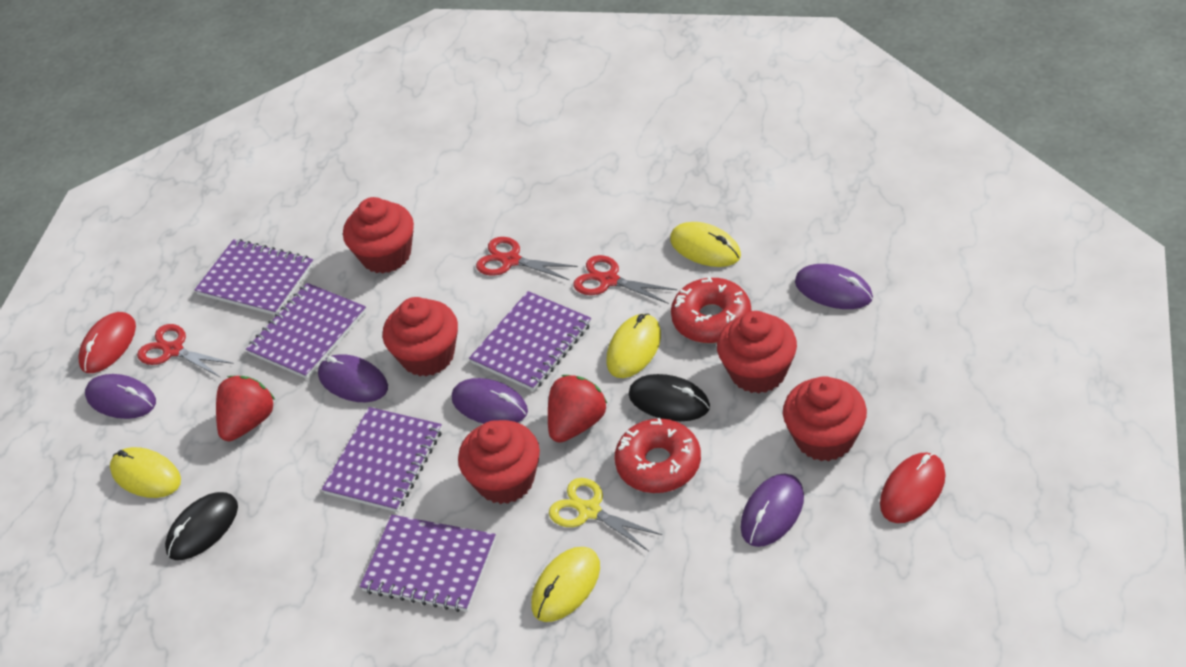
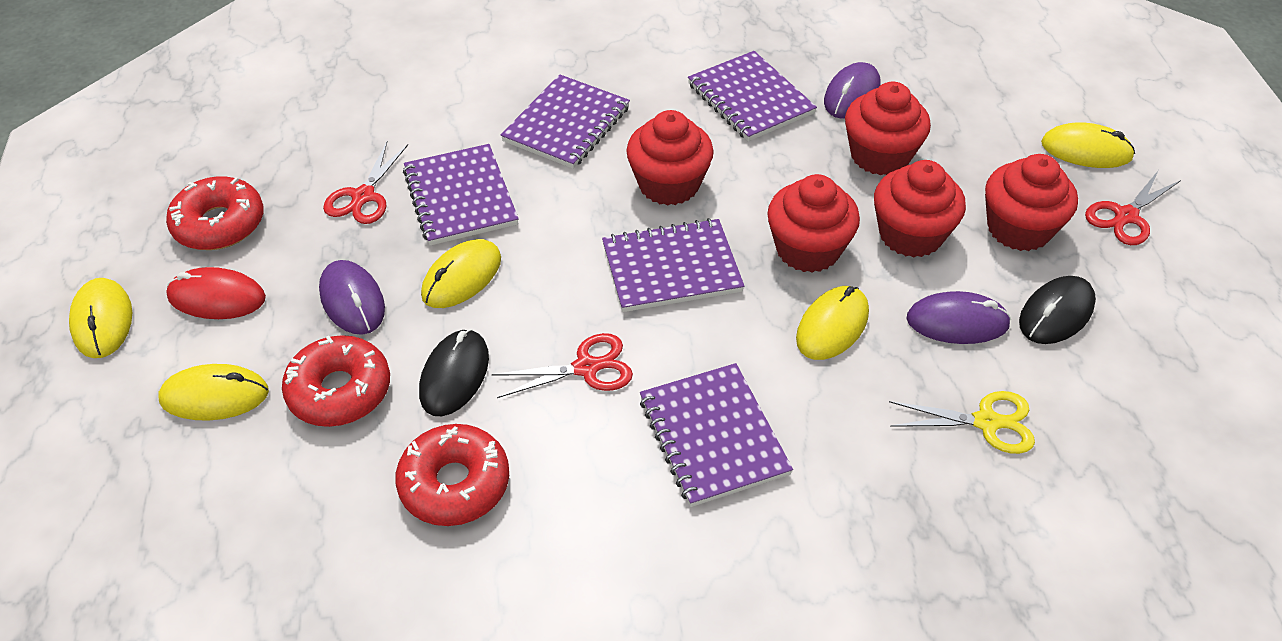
purple mouse: [85,374,156,419] [318,354,388,402] [452,378,528,424] [741,474,804,547] [795,264,873,309] = 5 -> [319,260,385,335] [824,62,880,119] [906,291,1011,344] = 3
red donut: [615,418,701,493] [671,276,751,343] = 2 -> [166,176,264,250] [282,335,390,427] [395,424,509,526] = 3
red mouse: [78,312,136,373] [880,453,946,523] = 2 -> [166,267,266,319] = 1
red strawberry: [216,376,275,441] [548,375,608,443] = 2 -> none = 0
yellow mouse: [110,447,181,498] [531,547,600,622] [606,314,661,378] [670,222,741,267] = 4 -> [69,278,132,358] [159,364,269,420] [421,239,501,308] [796,286,869,360] [1041,122,1135,168] = 5

